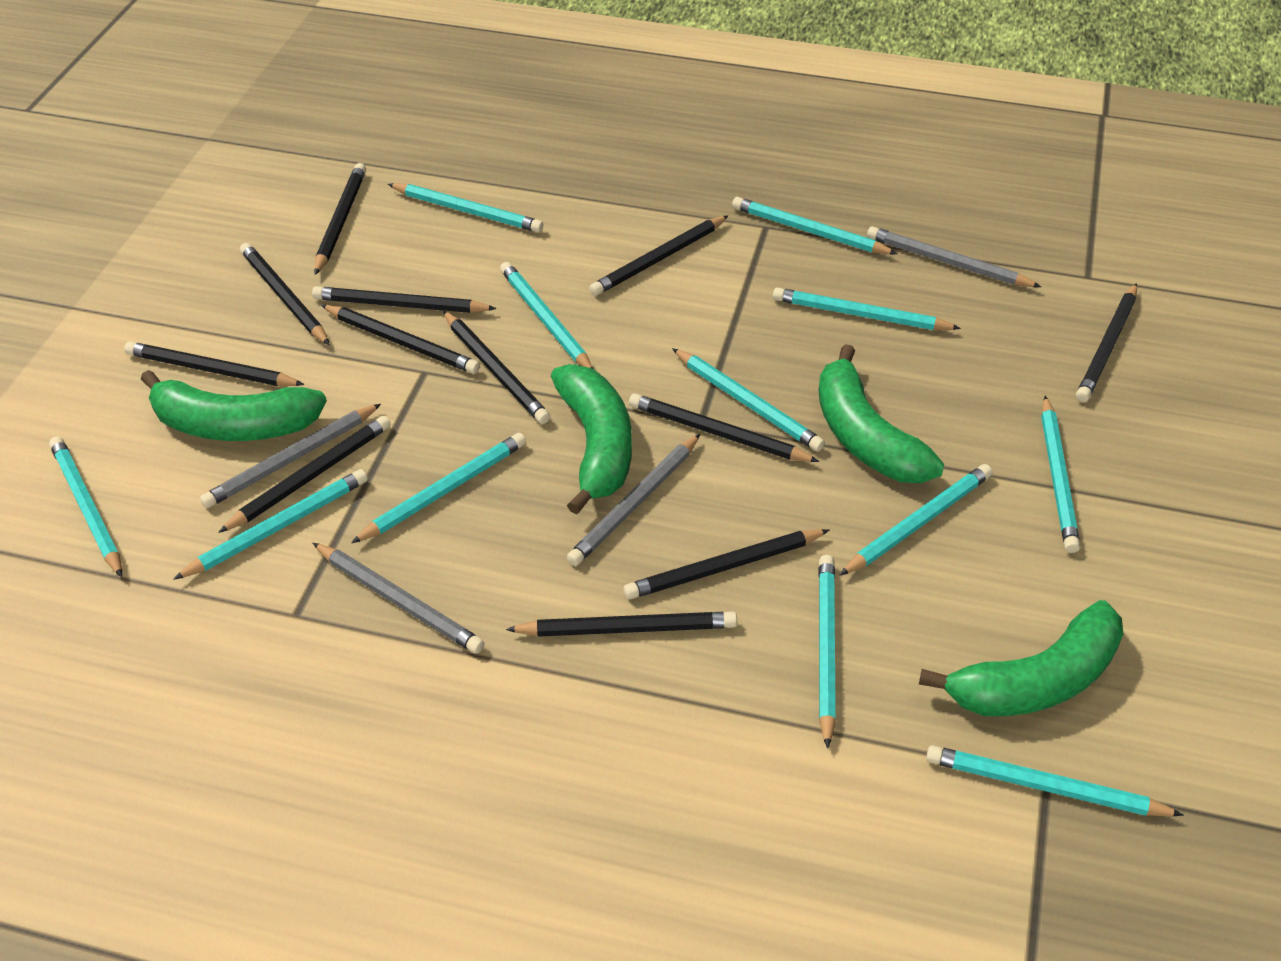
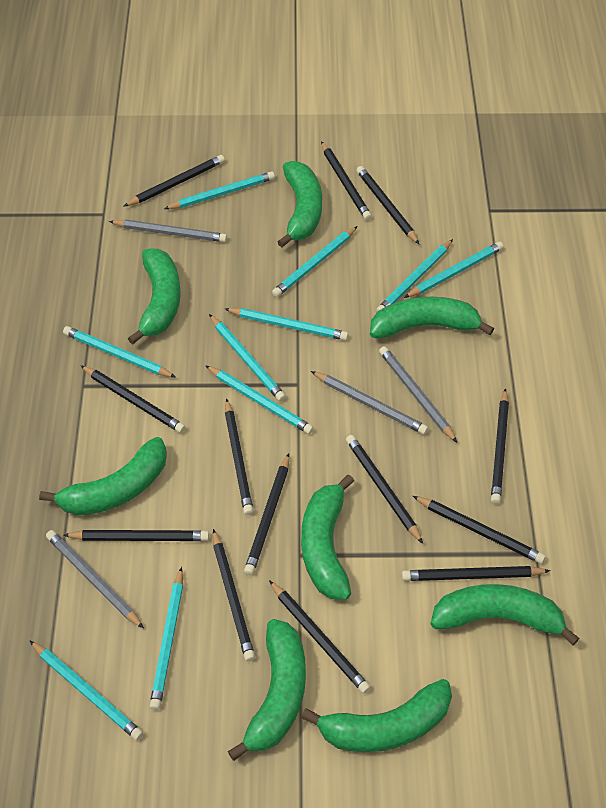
black pencil: [124,342,305,386] [218,415,391,533] [240,243,330,345] [312,286,497,313] [314,163,366,275] [321,305,480,374] [443,311,550,424] [506,612,737,637] [589,215,729,296] [624,529,829,599] [629,393,820,462] [1076,283,1137,402] = 12 -> [63,530,209,541] [80,365,185,433] [123,155,225,207] [213,529,255,662] [225,398,254,515] [244,453,289,575] [269,580,370,694] [321,141,372,220] [346,435,423,544] [357,166,420,245] [402,566,550,581] [413,496,546,564] [491,388,509,504] = 13
green banana: [141,370,327,441] [551,364,632,515] [819,344,944,483] [919,600,1123,716] = 4 -> [39,437,167,516] [128,249,181,345] [228,619,306,761] [278,161,322,248] [301,474,354,600] [301,679,452,752] [370,297,494,338] [430,584,579,645] = 8
turquoise pencil: [49,436,122,577] [173,469,368,580] [351,433,526,543] [388,183,543,233] [500,262,593,369] [672,348,825,452] [732,197,897,254] [773,287,961,330] [818,555,836,749] [839,464,992,576] [926,745,1184,816] [1041,396,1080,553] = 12 -> [29,640,143,740] [63,326,176,378] [150,567,183,710] [164,171,275,209] [205,365,314,434] [209,314,286,401] [225,308,349,341] [272,226,358,297] [376,239,453,311] [404,242,504,298] = 10

